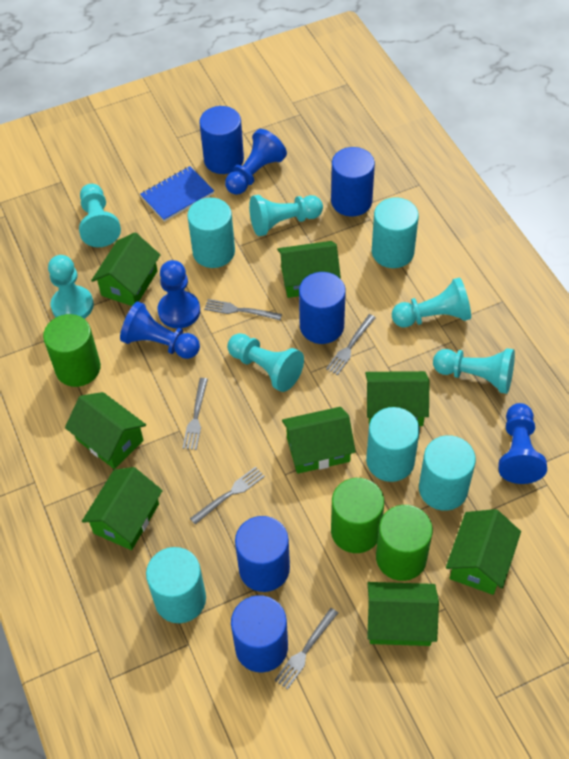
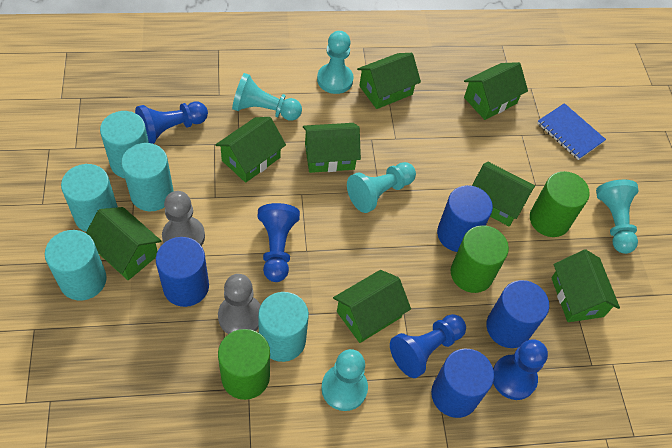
blue cylinder: [199,106,244,174] [231,595,288,672] [235,516,290,592] [299,272,346,344] [331,147,375,216] = 5 -> [156,237,209,307] [431,349,494,418] [437,185,493,252] [486,280,549,348] = 4
grey fork: [183,378,208,450] [190,467,265,525] [204,299,282,320] [275,608,338,690] [326,314,376,375] = 5 -> none = 0
grey pawn: none = 0 -> [162,191,205,246] [218,274,261,334] = 2
turquoise pawn: [48,255,94,319] [79,184,121,247] [227,333,304,392] [249,195,323,236] [392,277,471,327] [433,348,515,394] = 6 -> [232,73,302,121] [317,31,354,94] [321,349,368,411] [347,162,416,213] [596,180,639,254] = 5

